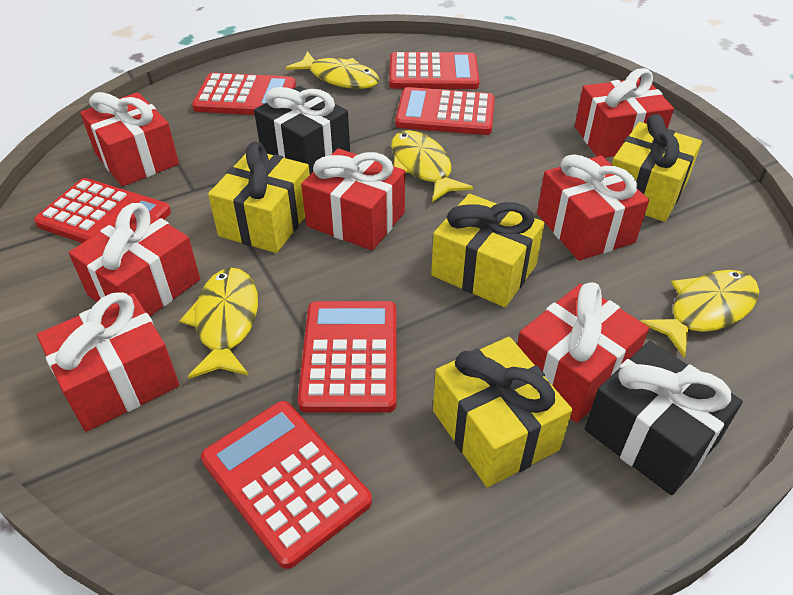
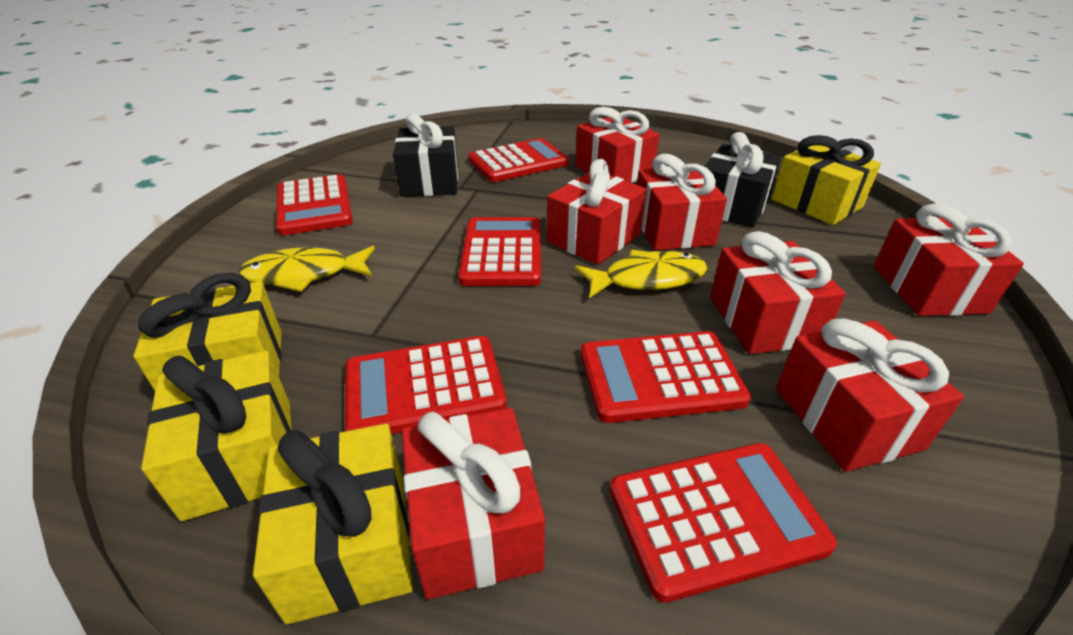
yellow fish: [179,268,258,379] [286,51,380,89] [391,130,473,202] [640,270,759,357] = 4 -> [239,246,375,292] [575,250,707,299] = 2

